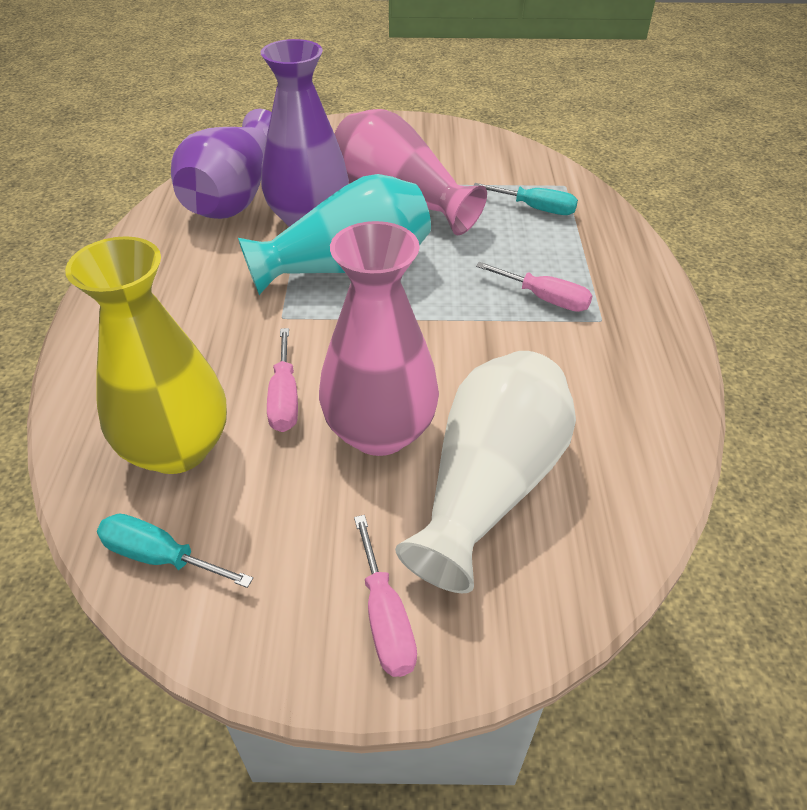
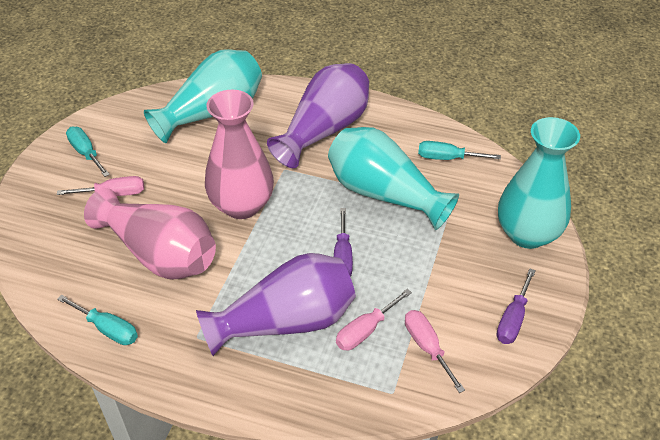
purple screwdriver: none = 0 -> [334,208,353,277] [496,269,536,344] = 2
turquoise screwdriver: [97,514,253,588] [473,183,578,215] = 2 -> [57,295,138,345] [66,127,110,177] [418,141,501,160] = 3
turquoise vase: [238,174,431,295] = 1 -> [144,49,262,143] [328,127,459,230] [498,117,580,249] = 3
white vase: [395,351,576,593] = 1 -> none = 0
yellow vase: [65,236,227,474] = 1 -> none = 0

